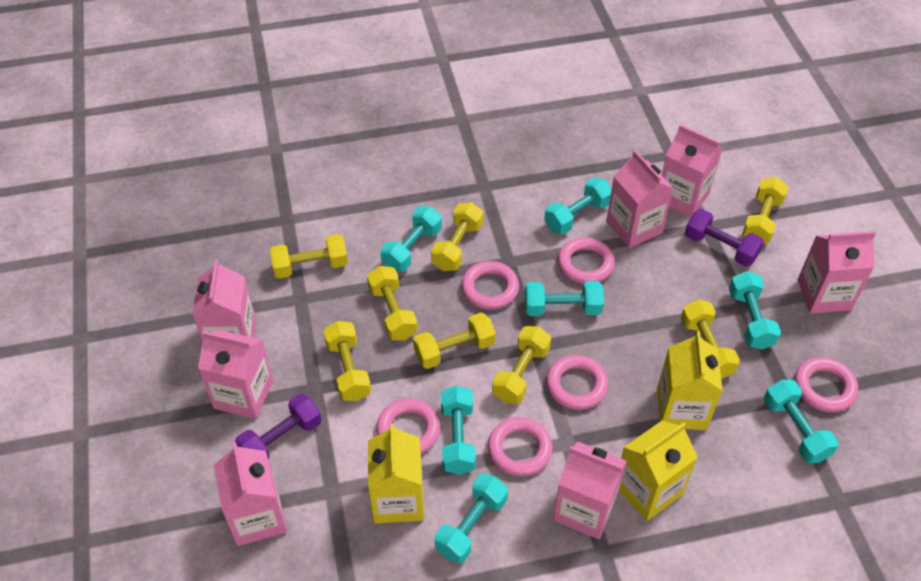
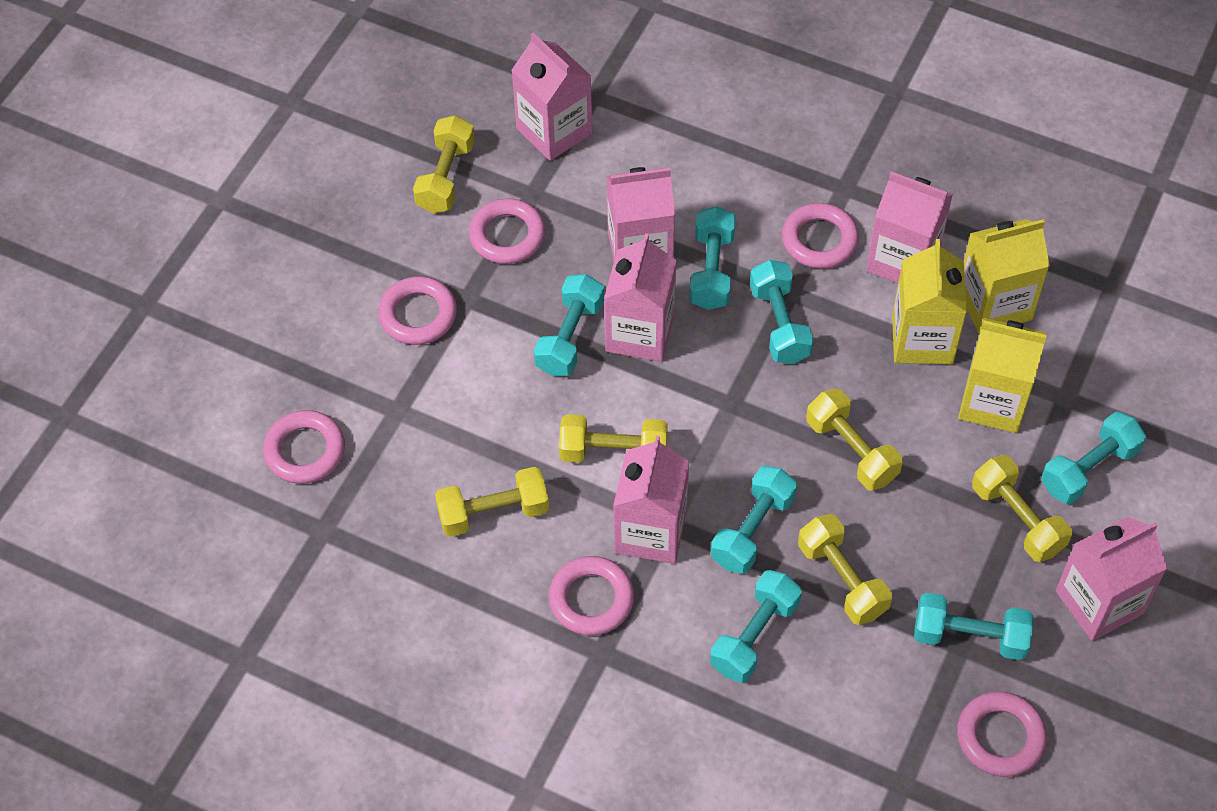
pink carton: [192,259,256,342] [198,329,273,419] [214,442,287,546] [553,441,627,539] [606,150,674,248] [662,124,723,218] [798,231,876,313] = 7 -> [511,33,592,161] [604,233,677,362] [607,167,675,261] [613,436,689,564] [866,171,953,283] [1056,516,1168,641] = 6
purple dumbbell: [235,394,322,460] [685,209,764,267] = 2 -> none = 0
yellow dumbbell: [270,234,348,279] [323,321,371,401] [367,266,418,341] [413,313,496,369] [431,202,483,271] [492,326,551,404] [680,300,740,379] [742,177,789,244] = 8 -> [413,115,475,213] [435,467,549,537] [559,414,668,463] [798,514,892,625] [806,388,903,491] [972,455,1072,562] = 6

